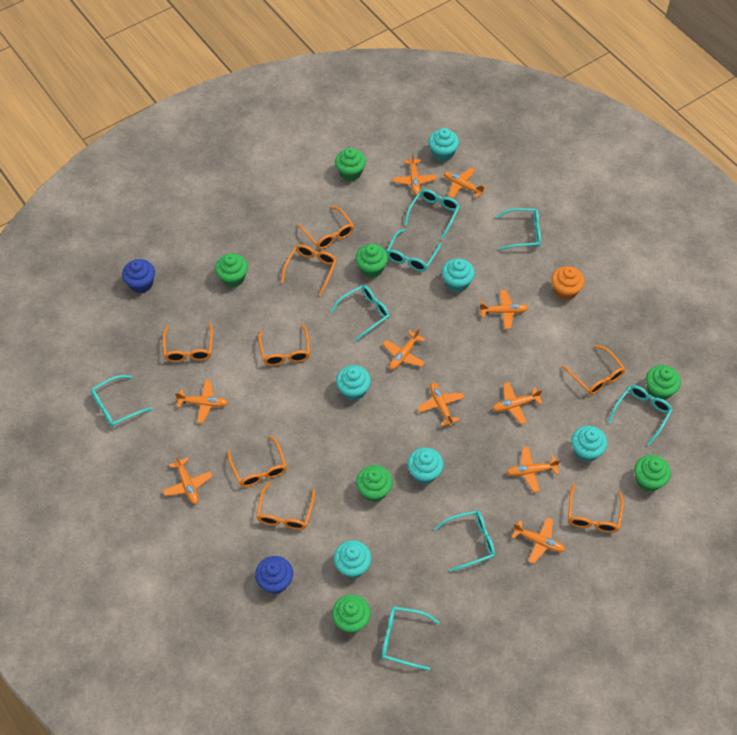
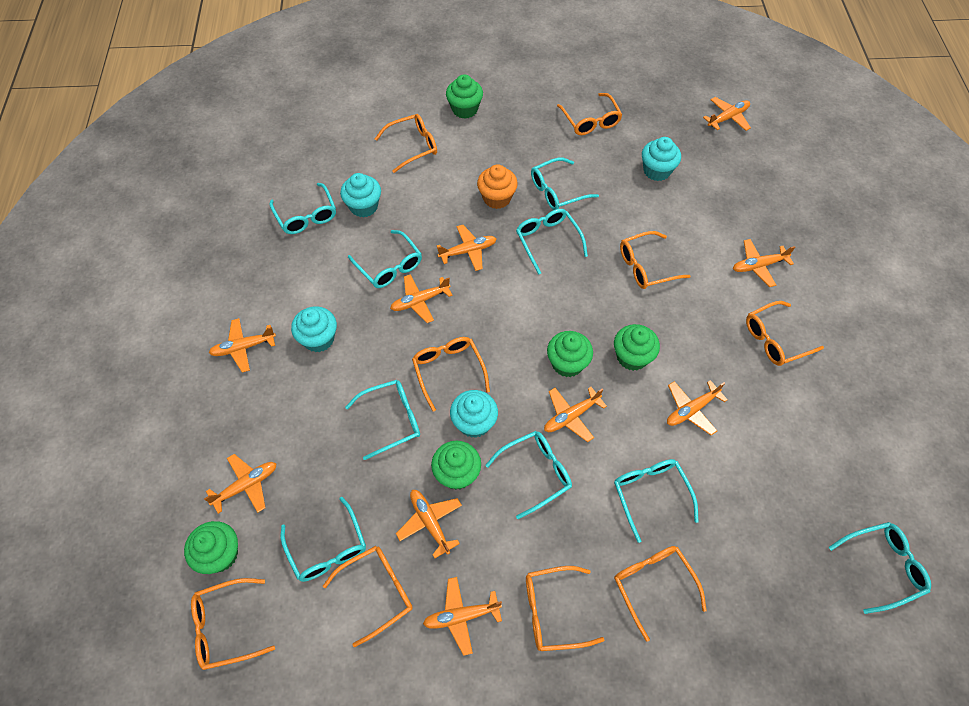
blue cupcake: [122,259,155,293] [255,556,293,594] = 2 -> none = 0
green cupcake: [215,253,248,287] [332,594,371,633] [335,148,366,181] [355,244,388,278] [356,465,393,502] [634,455,671,492] [646,365,681,400] = 7 -> [184,521,238,574] [431,441,481,490] [446,74,483,119] [547,331,593,377] [614,324,660,371] = 5
orange glasses: [163,323,213,362] [228,436,287,487] [256,481,315,530] [258,324,310,366] [281,244,337,296] [297,206,354,249] [561,345,626,395] [568,484,624,533] = 8 -> [191,578,275,670] [323,546,413,647] [375,114,437,173] [412,337,490,412] [526,566,604,651] [557,93,622,135] [614,546,707,642] [620,231,691,289] [746,301,824,366] = 9
turquoise cupcake: [334,540,372,578] [336,365,371,401] [407,447,444,484] [428,128,459,162] [442,258,475,292] [571,426,607,462] = 6 -> [291,306,337,352] [340,173,381,218] [450,390,498,438] [642,137,681,181] = 4
turquoise glasses: [91,375,152,427] [330,285,390,341] [381,606,439,670] [386,229,442,272] [404,189,460,240] [434,510,495,572] [496,208,541,250] [608,385,673,446] = 8 -> [270,183,336,234] [281,497,366,582] [345,380,420,460] [348,230,422,288] [485,431,572,519] [516,209,588,275] [531,158,599,210] [614,459,699,543] [829,522,931,614] = 9

